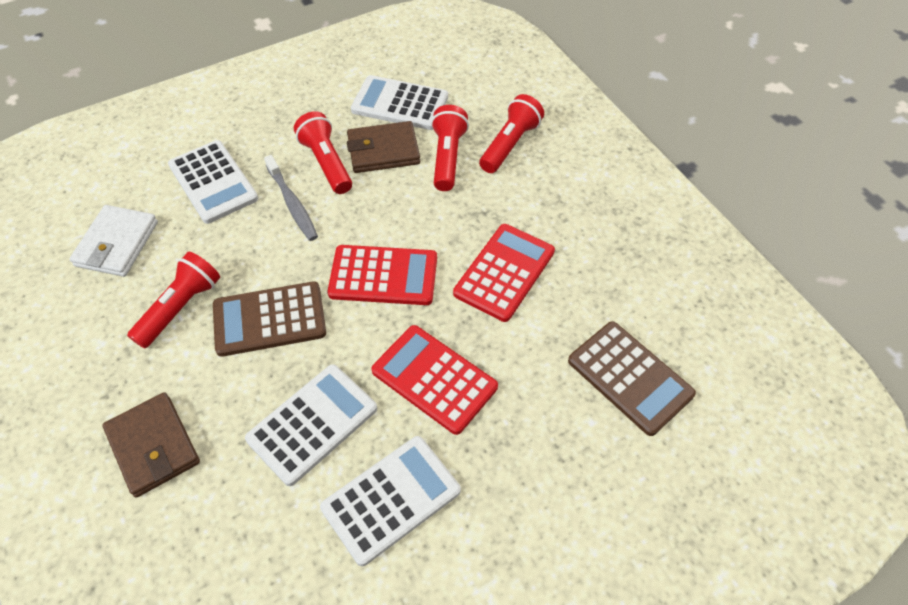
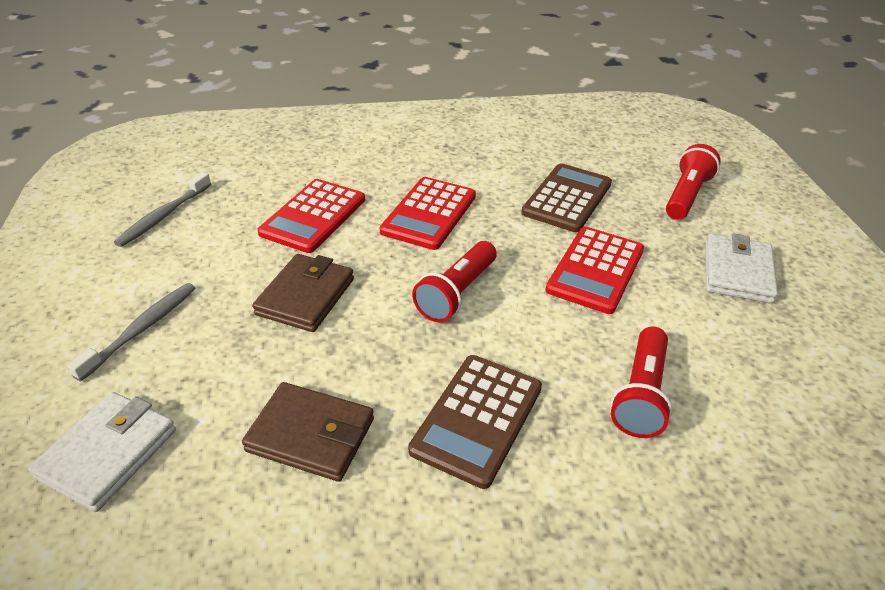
grey toothbrush: [264,155,318,241] = 1 -> [67,283,195,381] [114,172,211,247] = 2
red flashlight: [127,252,220,348] [294,111,352,194] [431,105,469,191] [479,94,544,173] = 4 -> [412,241,497,323] [611,327,673,438] [666,144,721,220] = 3
white calculator: [168,140,258,224] [245,364,377,486] [320,436,461,566] [351,75,448,130] = 4 -> none = 0
white wallet: [69,205,158,277] = 1 -> [28,392,176,512] [705,233,778,304] = 2

